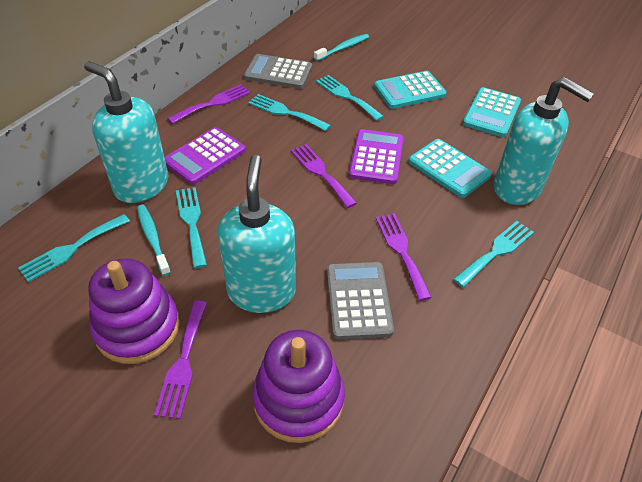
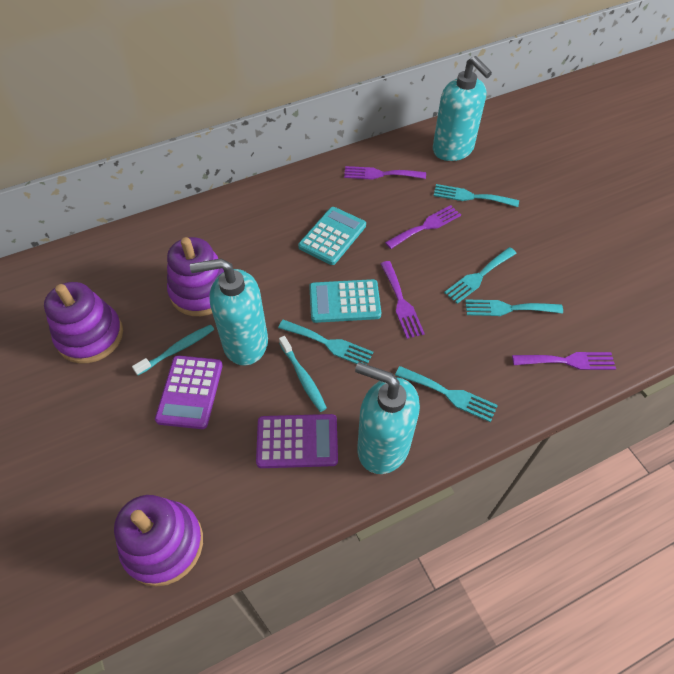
grey calculator: [244,54,312,89] [327,262,394,339] = 2 -> none = 0
purple stacking toy: [88,258,180,364] [252,330,345,443] = 2 -> [44,282,123,364] [114,495,203,587] [167,237,224,316] = 3
turquoise calculator: [374,71,447,109] [408,139,492,198] [463,87,521,137] = 3 -> [298,207,366,265] [309,279,381,323] = 2

